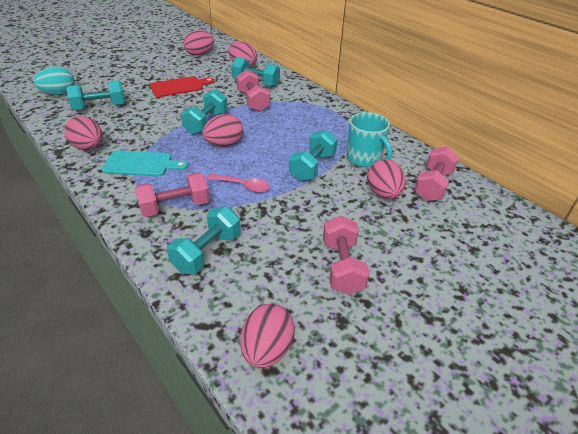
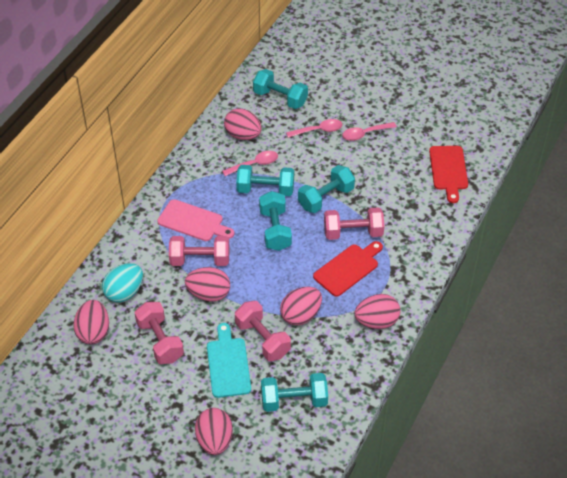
pink cutting board: none = 0 -> [157,199,234,241] = 1
pink spoon: [207,174,270,193] = 1 -> [222,151,278,176] [286,119,343,138] [342,122,396,141] = 3
red cutting board: [150,76,214,97] = 1 -> [313,241,383,297] [429,146,468,203] = 2
turquoise mug: [347,112,392,167] = 1 -> none = 0

